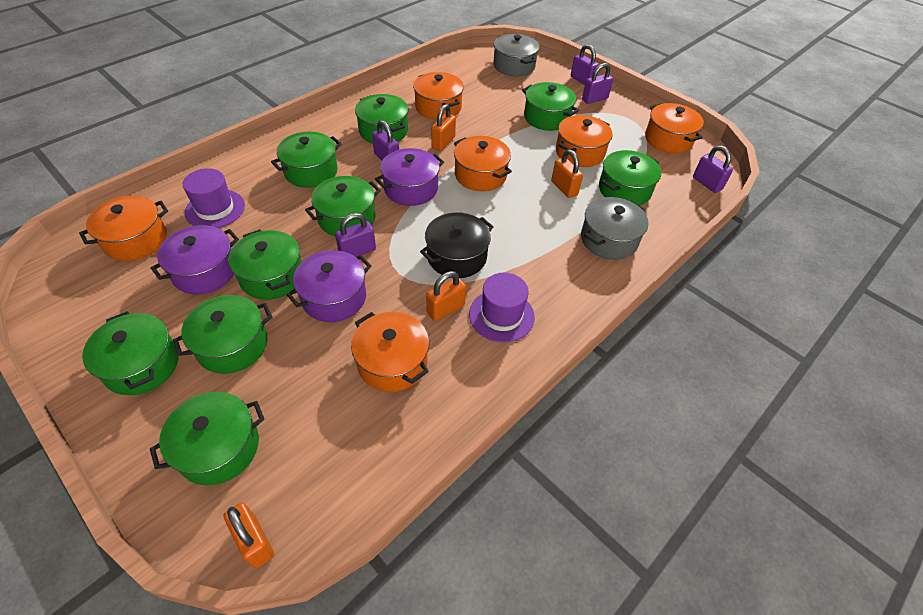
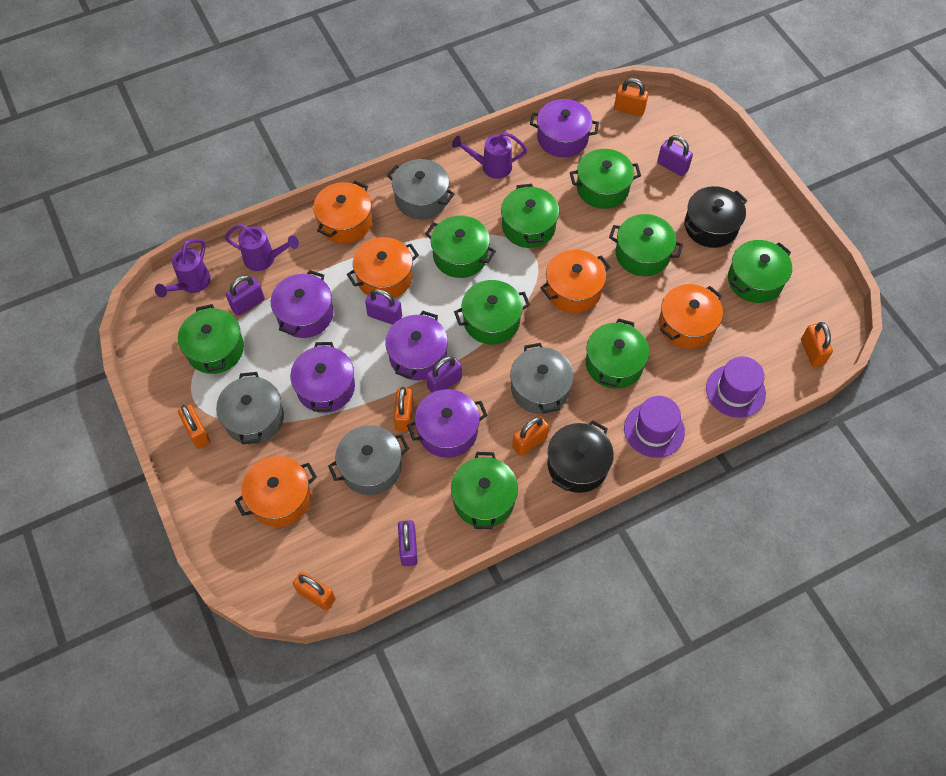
black pot: [420,212,494,278] = 1 -> [547,420,614,493] [684,186,747,248] = 2
grey pot: [493,34,539,77] [581,197,648,260] = 2 -> [216,372,284,444] [328,425,409,495] [387,159,455,219] [510,343,574,414] = 4
orange padlock: [223,503,274,568] [426,271,466,321] [431,104,456,151] [551,149,583,198] = 4 -> [178,405,210,449] [293,572,335,611] [394,387,413,432] [512,416,549,456] [614,78,649,116] [801,322,833,367] = 6
orange pot: [79,196,168,261] [351,312,429,392] [413,72,464,120] [454,136,512,191] [556,115,613,167] [645,103,704,153] = 6 -> [235,456,317,527] [313,181,372,243] [347,237,419,299] [540,249,610,313] [659,284,723,349] = 5
purple pot: [151,225,239,294] [287,250,372,322] [375,148,444,206] = 3 -> [271,270,333,338] [290,342,355,413] [385,311,448,380] [407,389,488,458] [530,99,599,157] = 5
purple watering can: none = 0 -> [155,239,211,297] [225,224,299,271] [452,132,527,179] = 3

